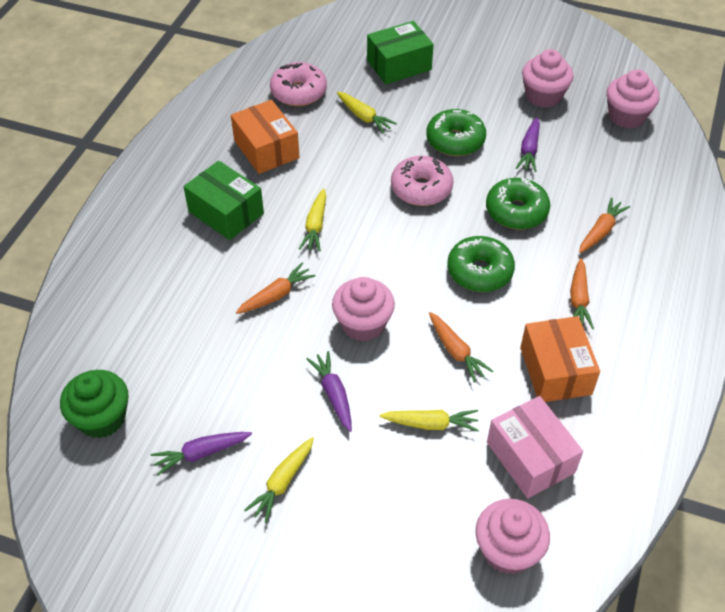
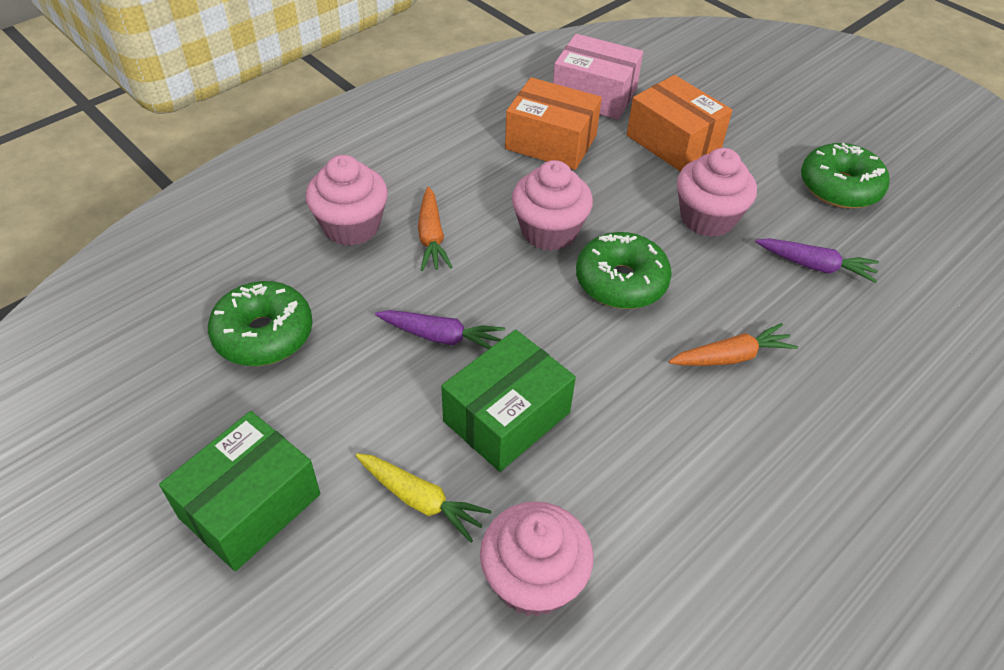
green cupcake: [60,370,128,438] = 1 -> none = 0
orange carrot: [236,263,316,314] [429,312,493,383] [570,258,594,329] [579,198,630,253] = 4 -> [418,187,452,271] [669,323,798,366] = 2
pink donut: [270,62,327,106] [391,156,453,206] = 2 -> none = 0
purple carrot: [151,432,252,476] [306,351,352,432] [516,117,540,172] = 3 -> [375,310,505,350] [755,238,879,283] = 2
yellow carrot: [244,437,314,523] [299,188,326,252] [337,92,397,134] [379,410,479,432] = 4 -> [356,453,492,543] = 1

